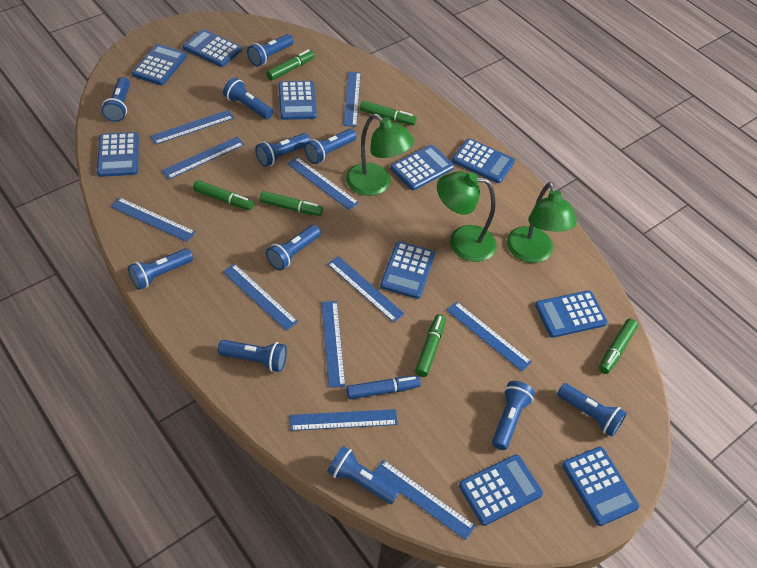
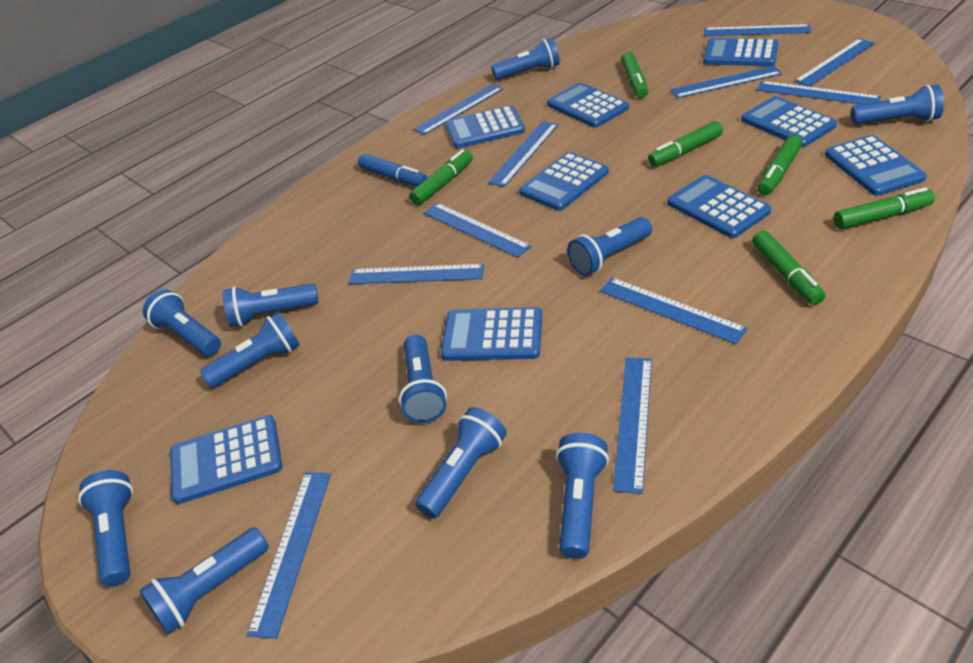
blue calculator: [97,132,139,177] [132,44,187,85] [183,29,242,67] [279,81,317,120] [380,241,435,299] [390,145,454,190] [452,138,515,183] [459,454,543,526] [535,290,608,338] [562,447,639,526] = 10 -> [170,415,282,504] [441,307,542,361] [446,105,525,148] [519,152,609,211] [547,82,629,128] [667,175,772,238] [703,38,779,66] [741,96,837,147] [825,135,927,196] = 9
green lamp: [346,114,414,196] [437,171,497,262] [507,182,577,263] = 3 -> none = 0

